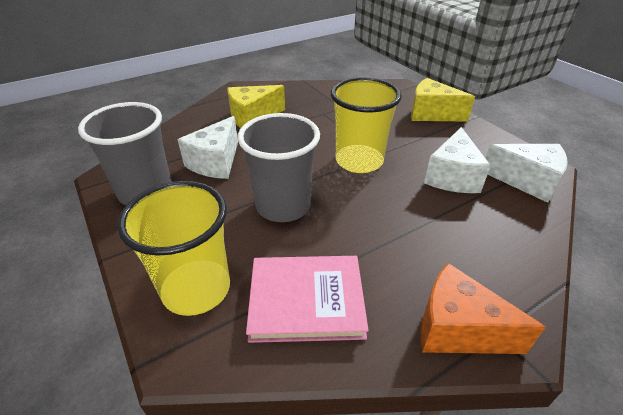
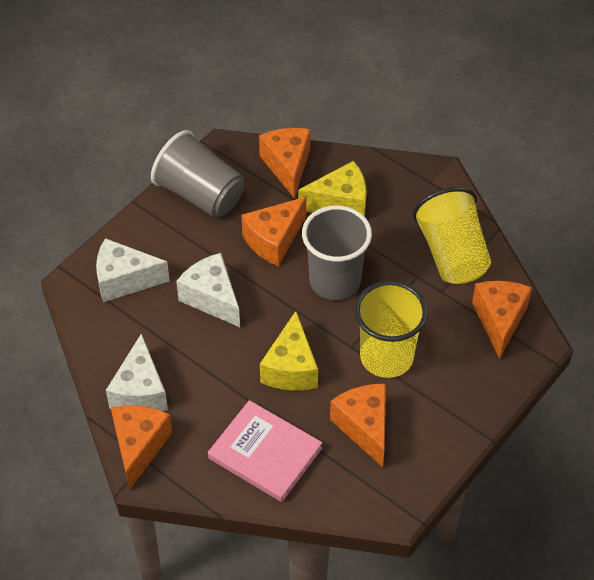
orange cheese: [421,263,546,354] = 1 -> [111,405,172,490] [241,197,306,266] [259,128,311,199] [330,384,386,467] [472,281,532,359] = 5

